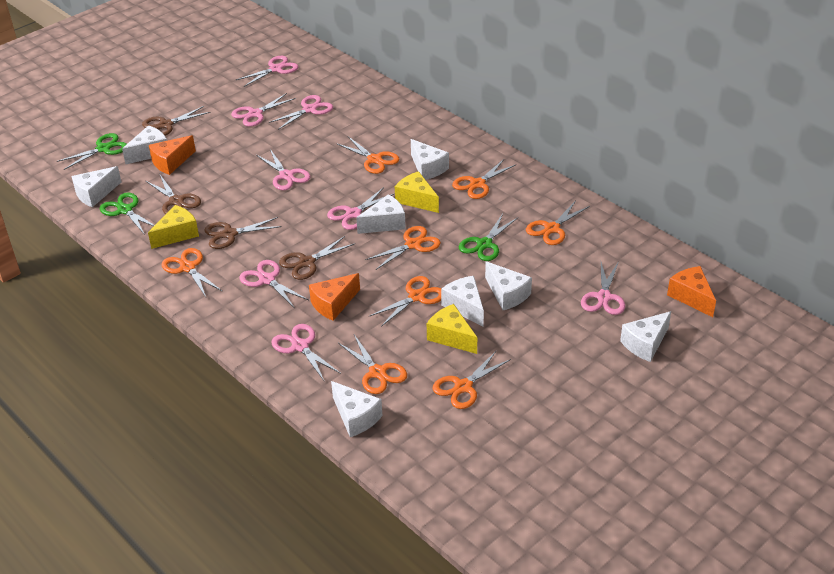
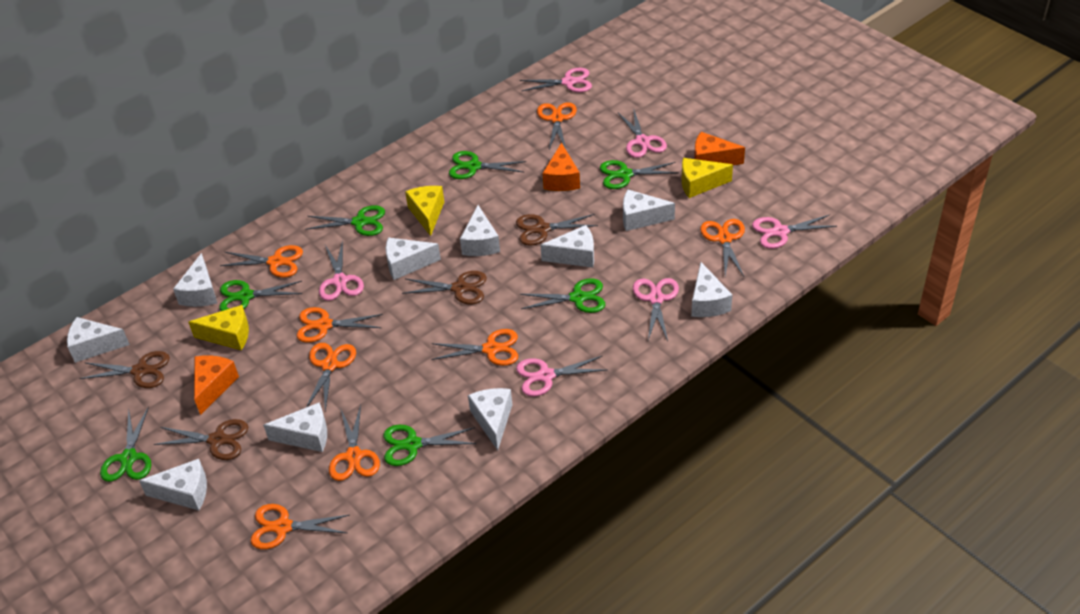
green scissors: [57,133,127,170] [100,192,155,235] [459,214,517,261] = 3 -> [100,406,151,482] [219,280,302,311] [305,205,385,236] [383,425,476,466] [449,151,526,179] [520,278,605,313] [600,160,679,189] = 7
pink scissors: [231,93,296,127] [236,56,298,87] [239,260,309,307] [256,149,311,190] [269,95,333,130] [271,324,341,382] [327,187,395,230] [581,261,625,315] = 8 -> [319,240,364,301] [516,356,606,397] [520,68,592,92] [618,108,667,158] [633,278,679,341] [752,215,837,249] = 6
white cheese: [71,166,121,207] [122,125,167,164] [331,381,382,437] [356,194,406,234] [411,139,449,180] [441,276,484,327] [485,261,532,310] [620,311,671,362] = 8 -> [67,317,130,363] [139,459,207,510] [173,253,217,307] [263,402,327,452] [386,237,441,280] [460,205,500,256] [468,388,512,451] [540,225,594,268] [623,190,675,231] [691,262,732,317] = 10

